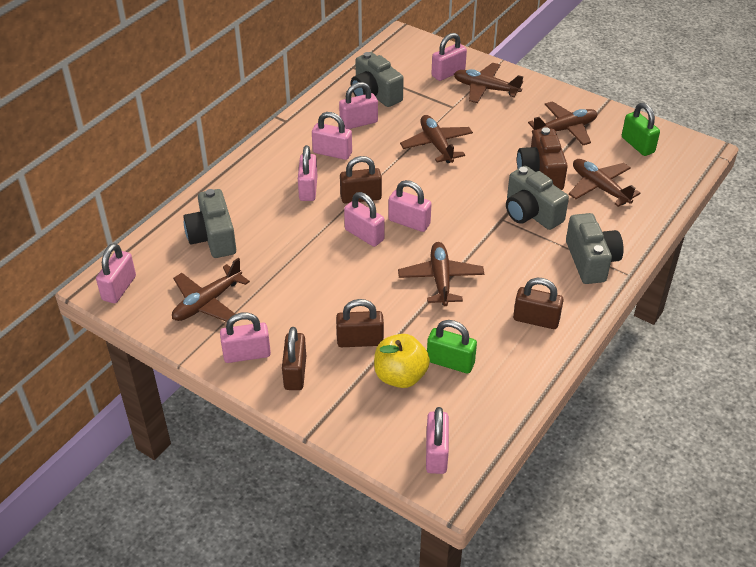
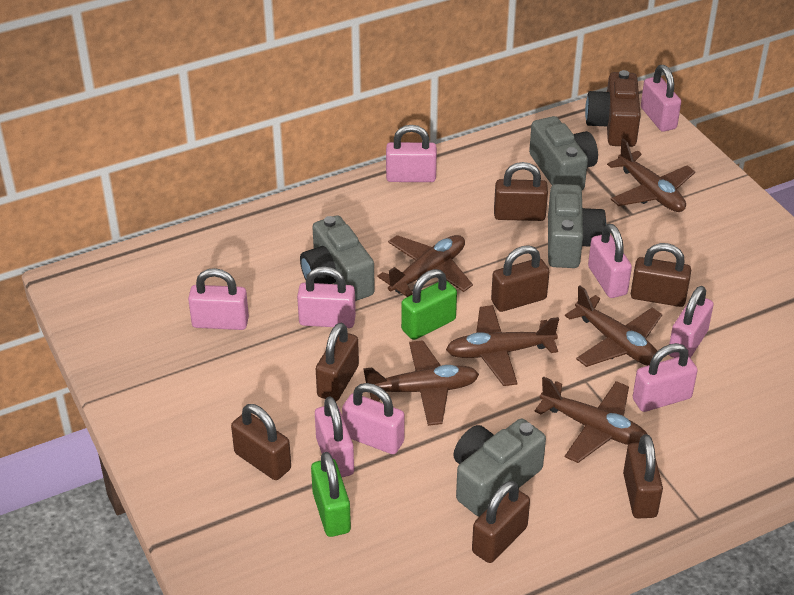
brown padlock: [282,327,306,390] [336,299,384,347] [340,156,382,204] [513,278,564,329] = 4 -> [231,404,291,480] [316,323,359,401] [472,481,530,563] [491,245,549,312] [494,162,548,221] [623,434,663,518] [631,243,691,307] = 7
yellow apple: [374,334,430,388] = 1 -> none = 0

